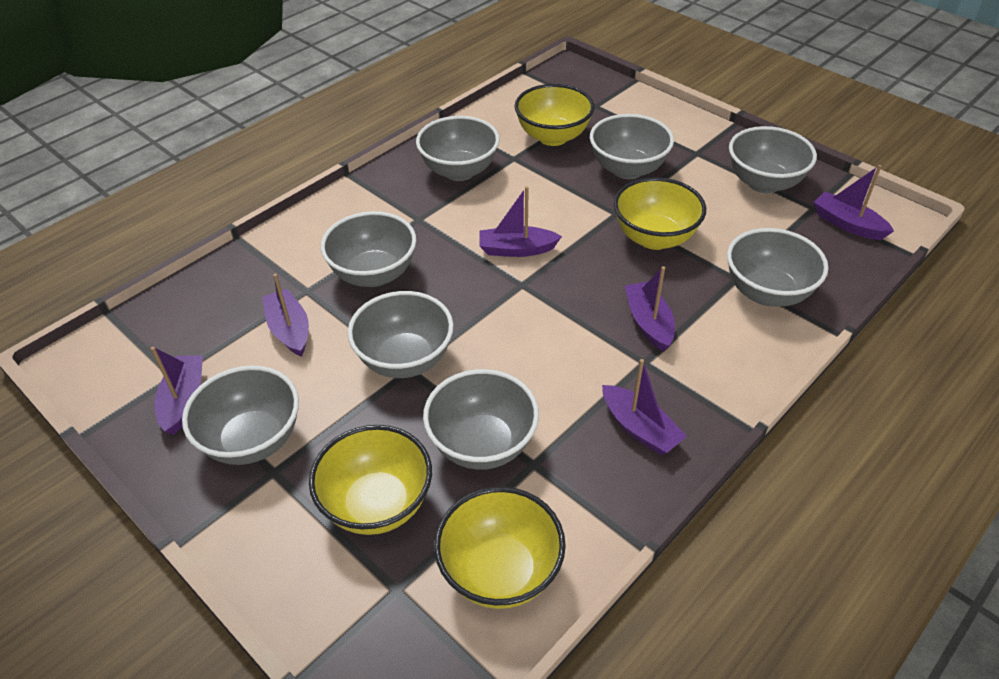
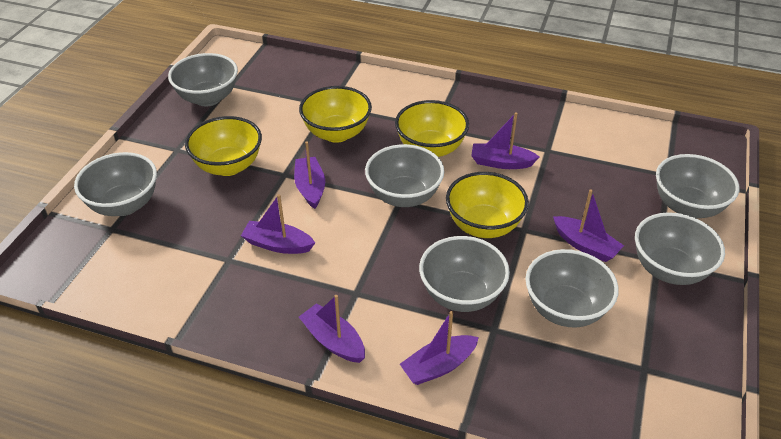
grey bowl: [182,365,299,465] [321,211,416,287] [348,291,454,378] [416,116,500,181] [423,369,539,470] [590,114,674,179] [727,228,829,307] [729,126,817,193] = 8 -> [74,152,157,216] [168,53,238,106] [365,144,444,207] [419,236,510,312] [526,249,619,327] [635,212,725,285] [656,154,739,218] = 7

